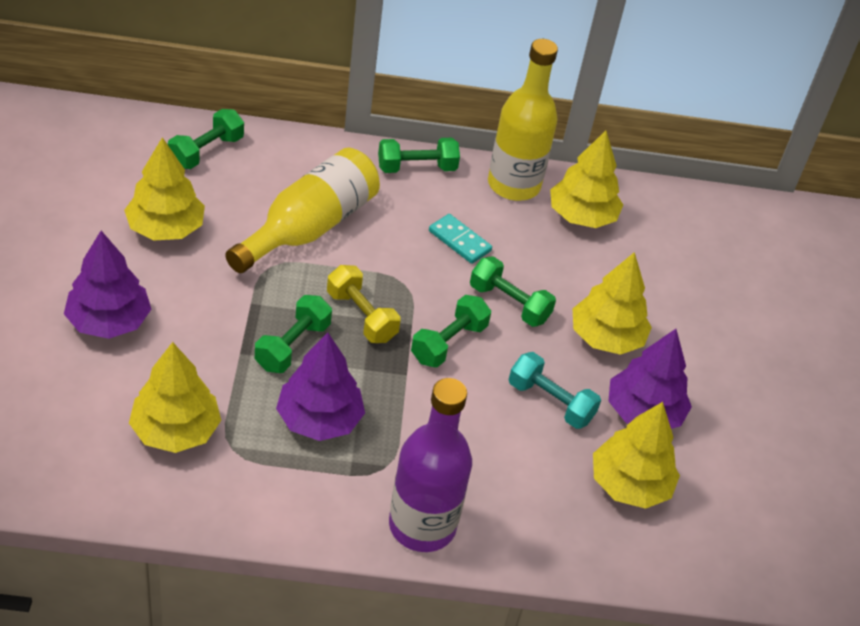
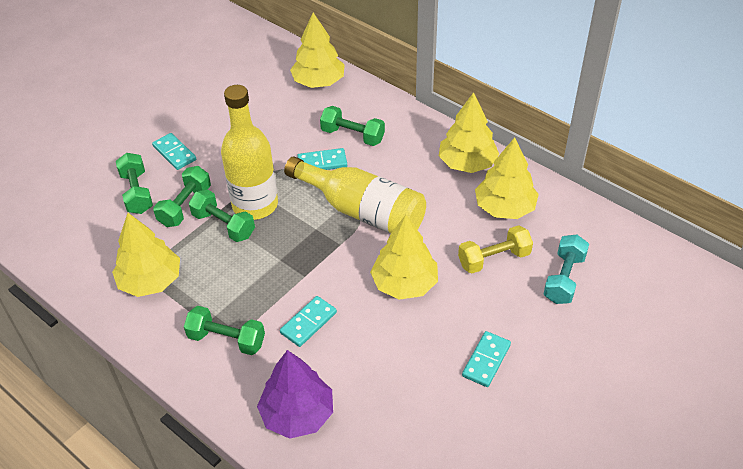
purple bottle: [389,378,472,552] = 1 -> none = 0
purple tree: [64,231,151,339] [276,332,365,441] [608,329,692,429] = 3 -> [257,350,333,439] = 1
turquoise domino: [429,214,492,264] = 1 -> [152,133,196,170] [280,296,337,347] [297,148,347,170] [462,331,511,387] = 4

